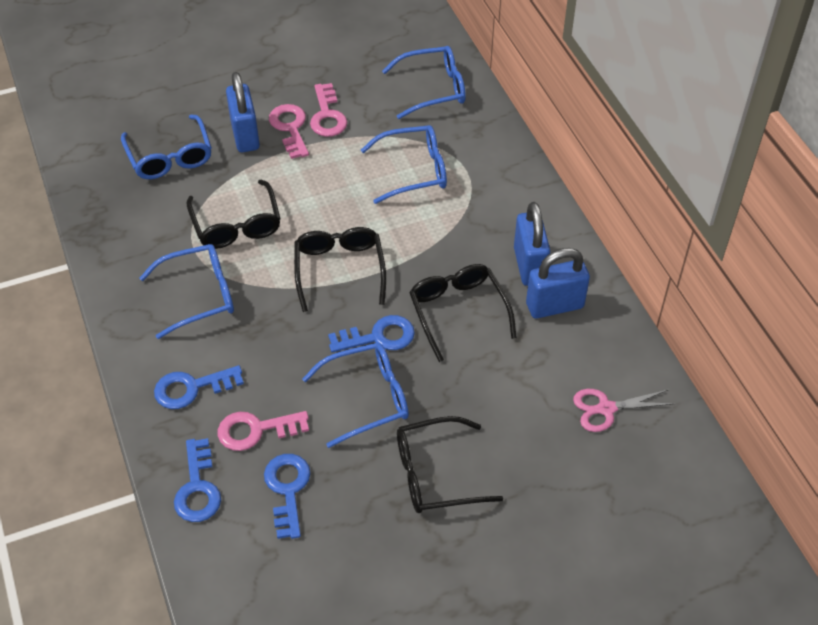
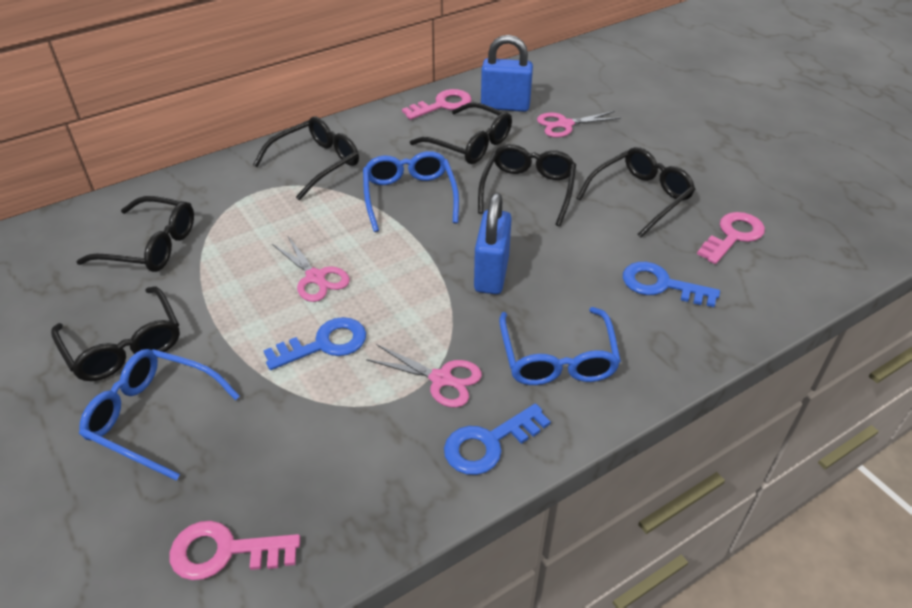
black glasses: [186,180,281,249] [294,227,386,312] [397,416,503,513] [409,264,517,362] = 4 -> [51,286,180,381] [76,196,194,272] [253,117,359,200] [410,102,512,164] [478,144,576,226] [577,147,695,237] = 6
blue glasses: [121,114,212,179] [139,244,234,339] [302,343,409,448] [361,125,447,204] [382,46,466,119] = 5 -> [79,349,240,481] [363,151,459,232] [499,307,621,385] = 3
blue key: [154,365,244,409] [174,438,221,522] [264,454,310,539] [328,315,415,353] = 4 -> [263,317,366,370] [444,404,551,475] [623,262,720,307] = 3
blue padlock: [226,72,260,152] [514,202,550,286] [526,248,590,319] = 3 -> [474,192,512,294] [481,35,533,112] = 2
pink scissors: [573,389,673,432] = 1 -> [272,236,350,302] [366,344,482,408] [537,111,621,138] = 3

